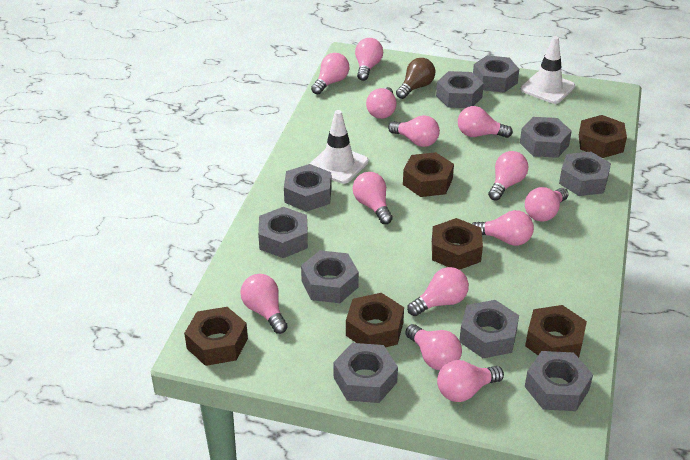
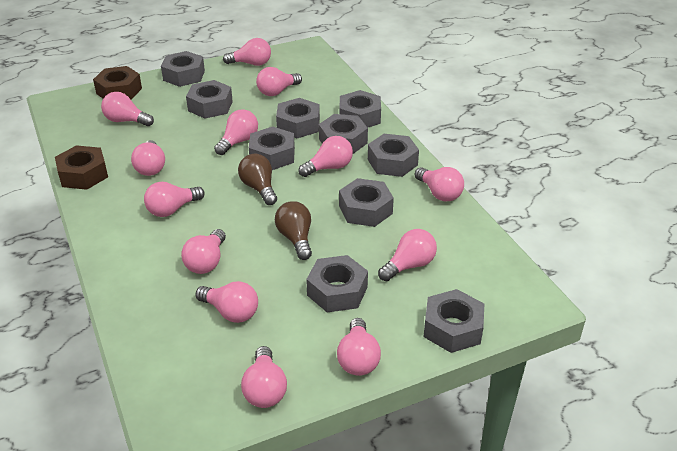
brown light bulb: [396,58,435,99] = 1 -> [238,154,277,205] [275,201,312,260] = 2
brown nut: [184,307,248,366] [346,293,404,347] [403,152,454,197] [432,218,483,270] [525,305,587,358] [579,115,627,158] = 6 -> [55,145,108,190] [93,66,142,100] = 2
white traffic cone: [310,110,369,184] [521,36,575,104] = 2 -> none = 0

